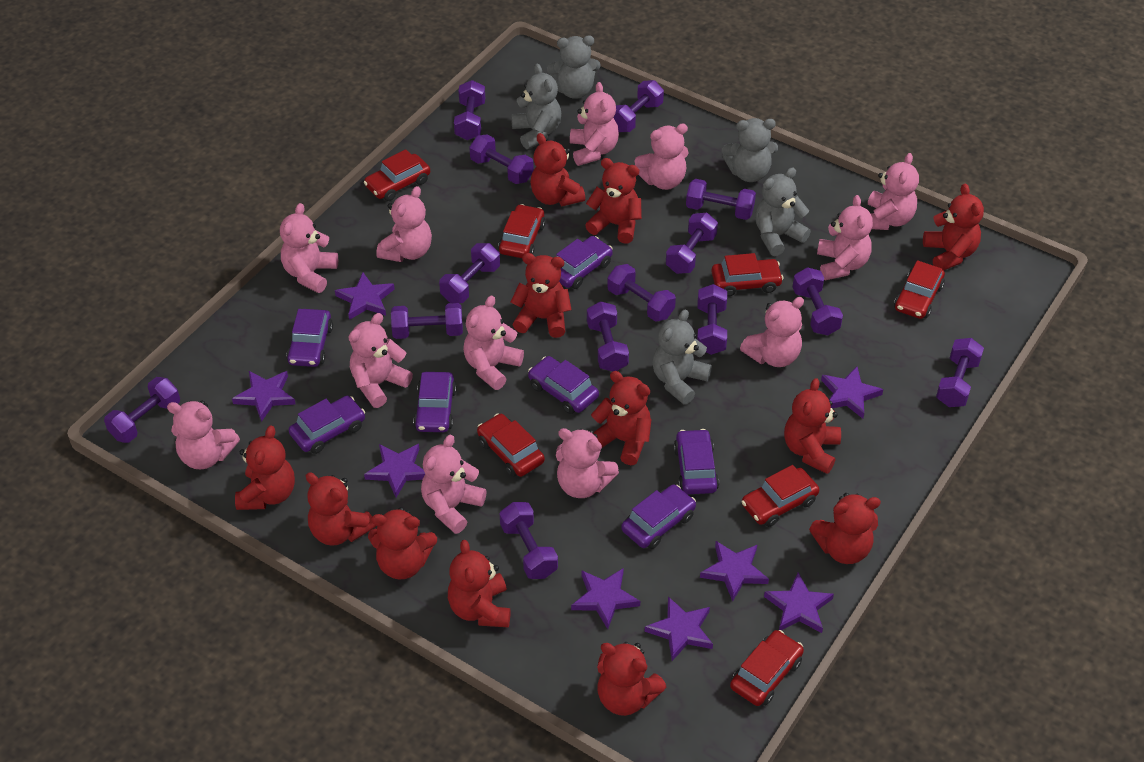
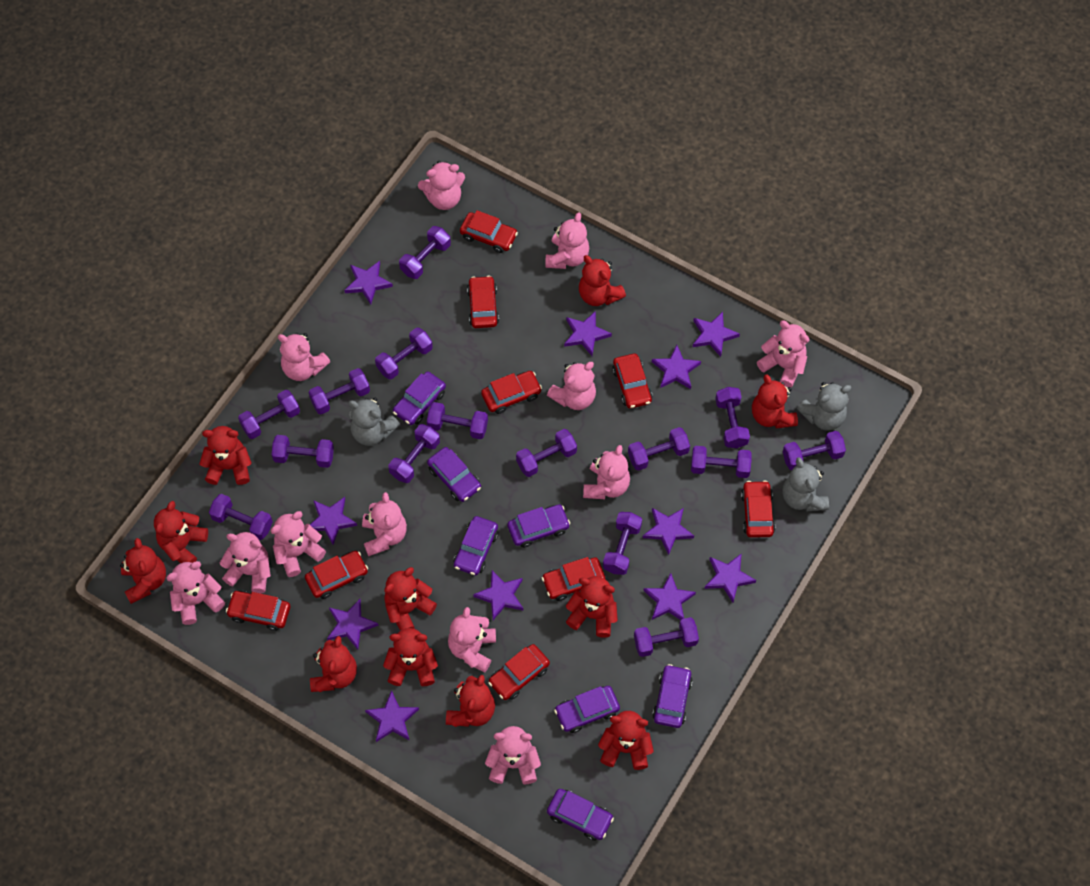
grey teddy bear: [511,64,561,149] [547,36,601,99] [652,309,712,405] [722,118,778,182] [755,168,811,256] = 5 -> [348,398,400,446] [783,457,829,512] [797,382,851,430] = 3
purple dumbbell: [104,377,180,443] [391,303,463,339] [439,243,500,303] [454,80,485,140] [469,134,534,184] [500,502,558,579] [587,301,629,371] [607,264,676,322] [613,80,664,132] [666,213,718,274] [686,179,756,220] [697,284,727,355] [792,267,843,335] [936,338,984,407] = 14 -> [209,494,273,540] [238,390,300,439] [272,435,334,468] [308,368,370,414] [375,328,433,379] [388,424,440,483] [399,226,451,279] [427,402,488,439] [516,429,577,477] [603,512,642,575] [628,427,690,471] [634,617,699,657] [691,446,752,478] [715,387,750,448] [783,431,846,471] = 15
purple star: [232,371,295,422] [335,272,395,320] [364,444,425,498] [571,568,640,629] [645,597,713,661] [700,541,769,601] [764,572,834,633] [821,367,883,419] = 8 -> [310,497,357,545] [327,599,378,650] [344,261,393,304] [365,690,419,742] [473,570,523,620] [564,311,612,356] [643,508,694,555] [644,573,696,620] [652,345,701,389] [693,312,740,357] [704,553,756,602] = 11
red car: [364,149,430,201] [477,413,545,477] [498,204,545,258] [711,253,784,297] [730,630,804,706] [741,465,819,527] [894,260,945,319] = 7 -> [226,591,290,631] [305,551,368,599] [460,210,518,253] [467,276,499,328] [481,371,542,414] [488,644,550,700] [542,557,605,601] [612,354,652,409] [741,481,775,537] = 9
red teddy bear: [235,425,295,510] [306,472,376,546] [368,507,437,580] [448,540,511,628] [511,253,572,338] [530,133,585,206] [585,158,642,244] [591,371,652,465] [597,642,667,716] [784,378,841,474] [809,493,881,564] [923,184,984,270] = 12 -> [120,538,166,604] [154,501,208,563] [200,426,252,485] [310,636,357,692] [383,628,438,686] [384,567,437,630] [446,675,495,727] [566,576,618,638] [579,255,626,306] [598,711,654,770] [752,374,798,429] = 11

